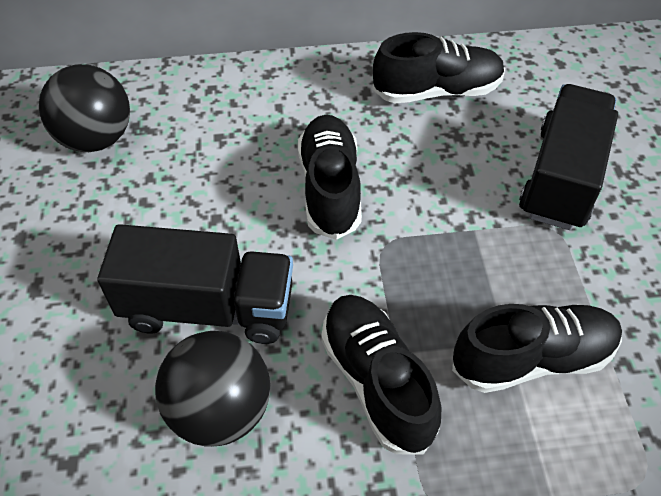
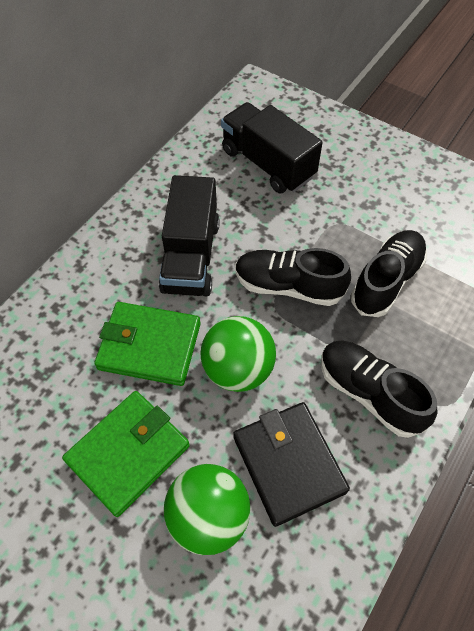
black ball: [39,64,130,152] [155,331,270,447] = 2 -> none = 0
black shoe: [298,115,362,240] [321,295,441,455] [372,32,505,103] [452,304,622,393] = 4 -> [235,248,351,306] [321,341,437,438] [351,230,427,317] = 3
black wallet: none = 0 -> [233,402,350,527] = 1
green ball: none = 0 -> [164,464,251,555] [200,316,276,392] = 2
green wallet: none = 0 -> [62,391,190,517] [94,302,201,386] = 2

